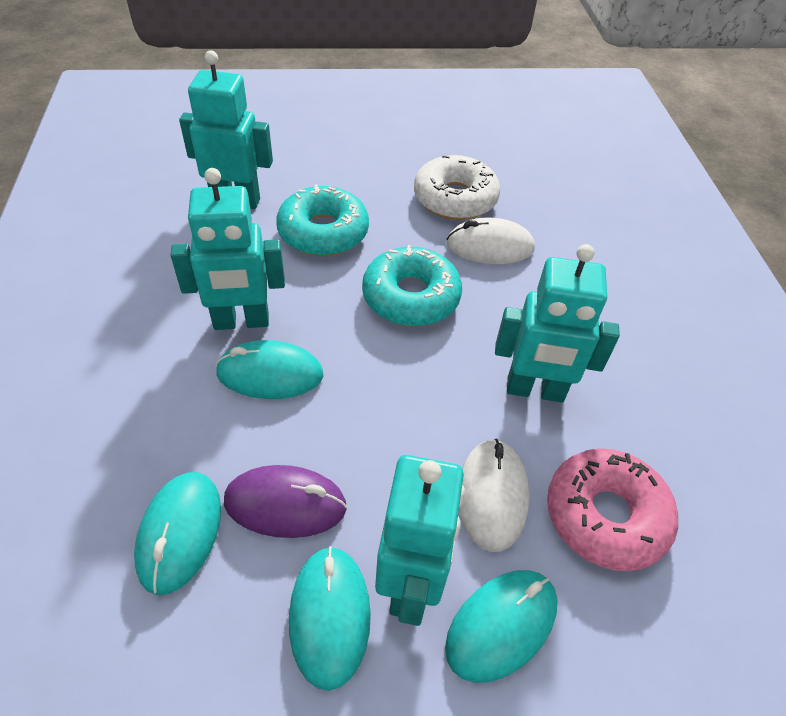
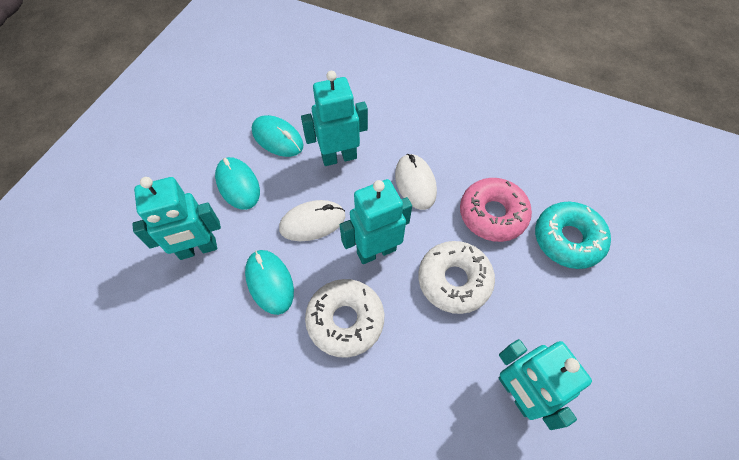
purple mouse: [224,465,347,538] = 1 -> none = 0
turquoise donut: [276,184,369,256] [362,245,462,327] = 2 -> [535,202,611,269] = 1
turquoise mouse: [134,472,221,595] [215,340,324,399] [289,546,371,691] [445,570,558,683] = 4 -> [215,157,260,210] [245,250,294,315] [252,115,304,157] = 3
white donut: [414,155,500,220] = 1 -> [305,279,384,358] [418,241,495,314] = 2

